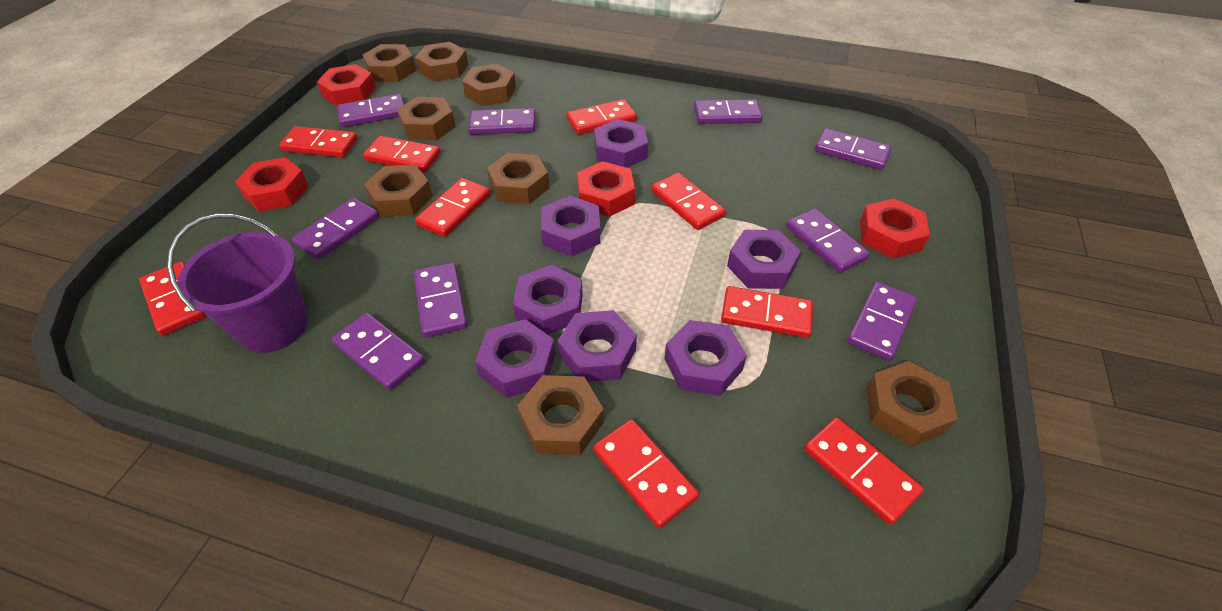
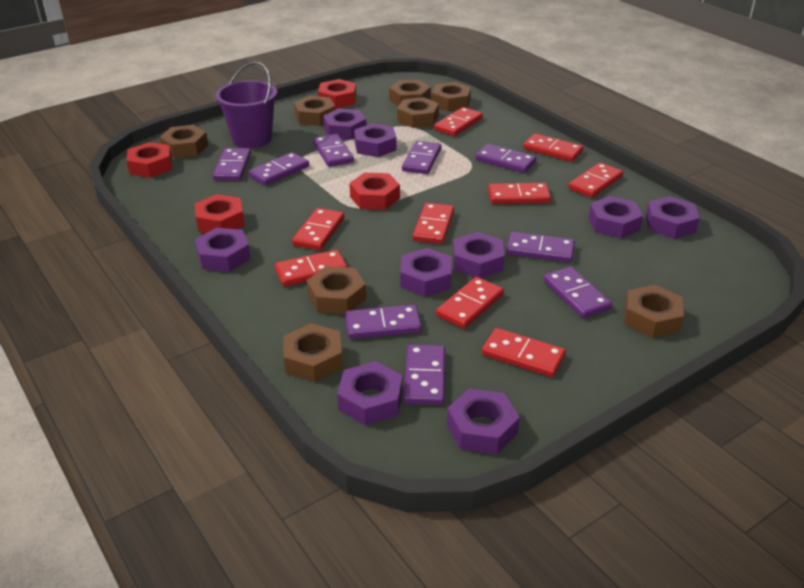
purple nut: [475,319,555,398] [513,265,583,335] [541,196,600,256] [558,310,637,382] [594,119,648,168] [664,320,747,396] [727,230,801,289] = 7 -> [195,228,251,272] [323,108,366,140] [337,361,403,425] [354,123,397,157] [400,248,452,297] [447,389,520,454] [453,232,505,278] [588,196,643,239] [646,196,700,239] = 9

